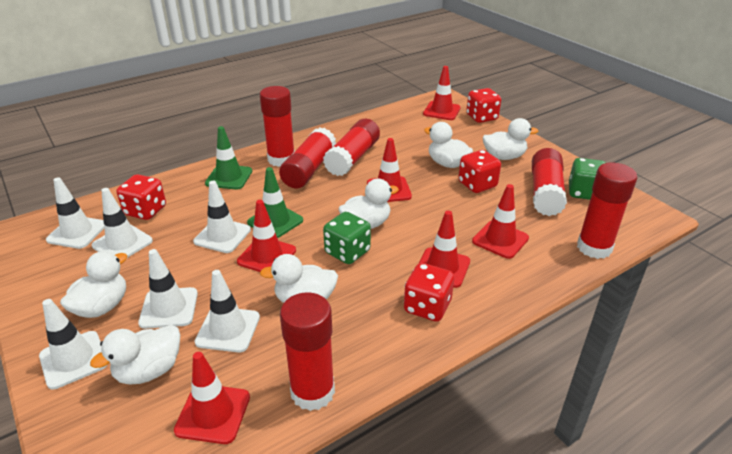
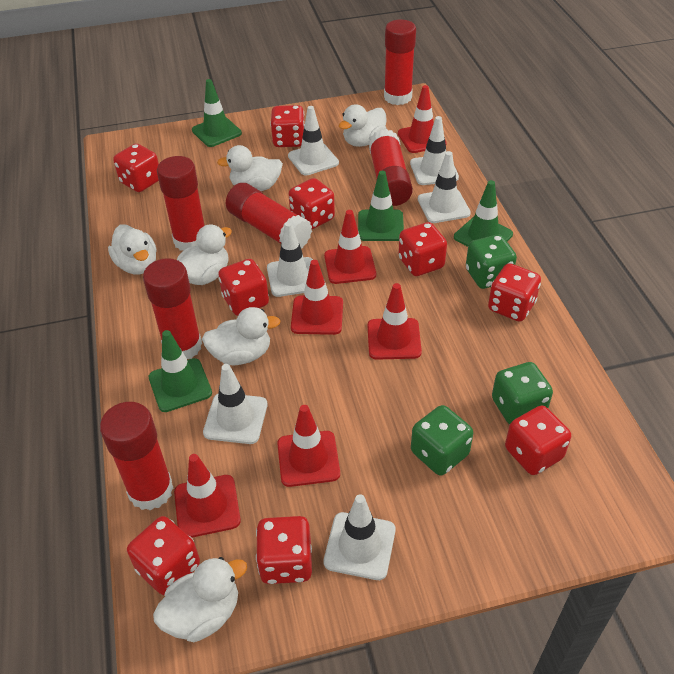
green dice: [323,212,371,264] [569,158,606,200] = 2 -> [411,405,473,475] [466,235,517,289] [492,362,553,425] = 3
green traffic cone: [205,126,252,190] [247,167,303,238] = 2 -> [149,330,212,412] [192,79,242,147] [358,171,404,241] [454,180,513,247] = 4
red dice: [117,174,166,220] [404,263,454,322] [458,150,501,193] [466,88,501,123] = 4 -> [113,143,159,192] [127,516,200,595] [218,259,269,316] [256,516,312,584] [270,105,305,147] [289,178,335,230] [398,222,447,276] [488,263,541,322] [505,405,571,475] = 9

